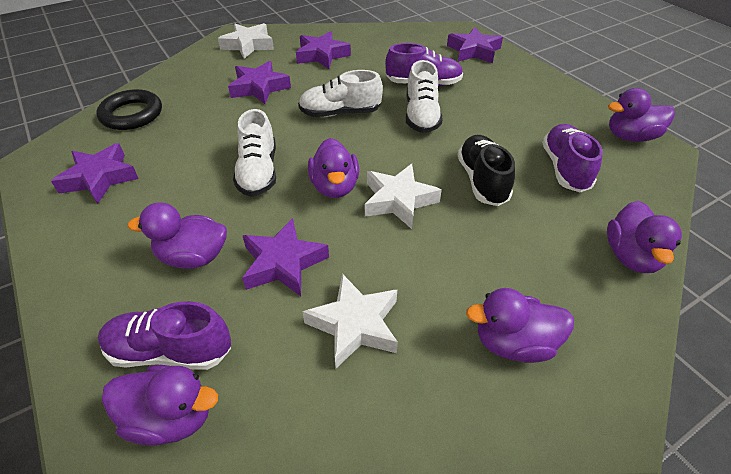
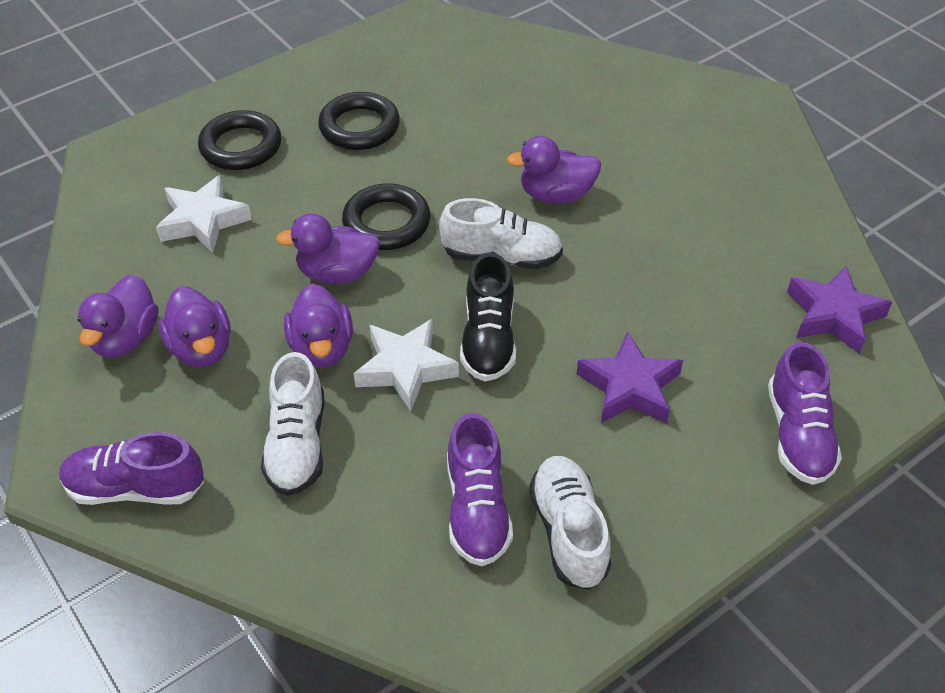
black ring: [96,89,162,130] = 1 -> [198,110,281,170] [318,92,400,150] [342,183,431,250] = 3
purple duck: [102,365,218,446] [128,202,227,269] [308,138,359,198] [466,288,574,363] [607,201,682,273] [608,88,675,142] = 6 -> [78,275,158,357] [159,286,231,367] [276,214,380,284] [284,284,353,368] [507,136,601,204] = 5
purple star: [51,143,139,204] [228,61,291,104] [242,218,329,296] [296,31,351,69] [447,27,503,63] = 5 -> [577,331,683,423] [787,266,892,354] = 2
white star: [218,23,274,59] [302,274,398,368] [365,164,442,229] = 3 -> [156,175,252,253] [354,319,459,411] = 2

